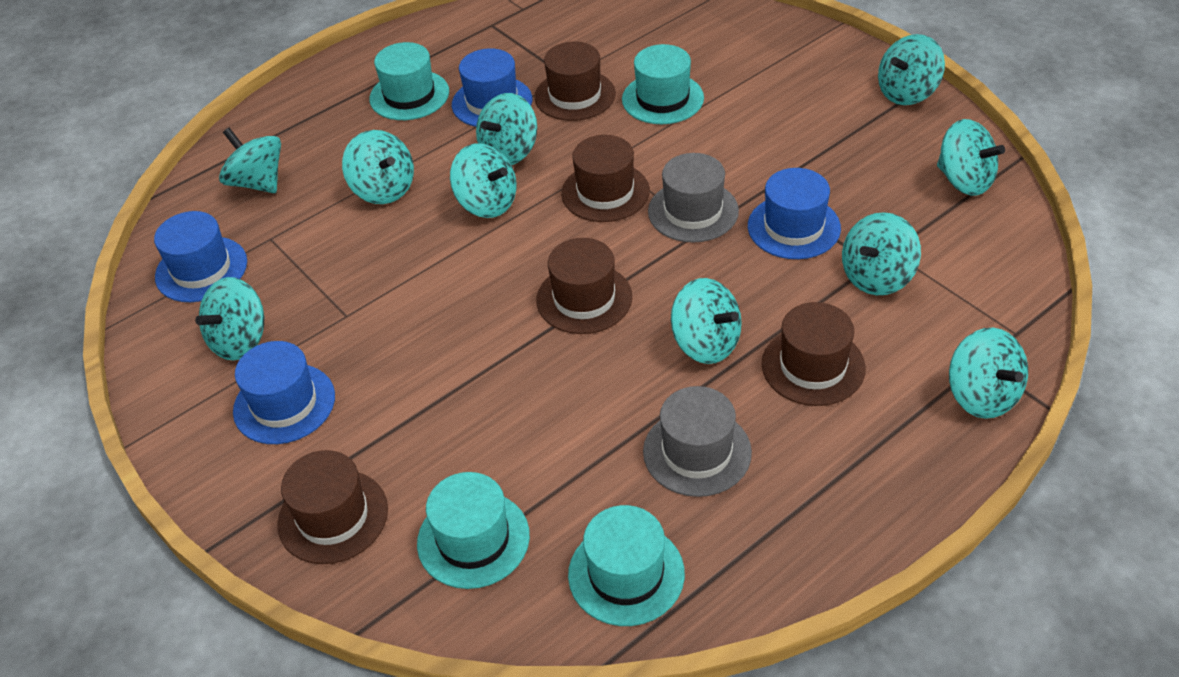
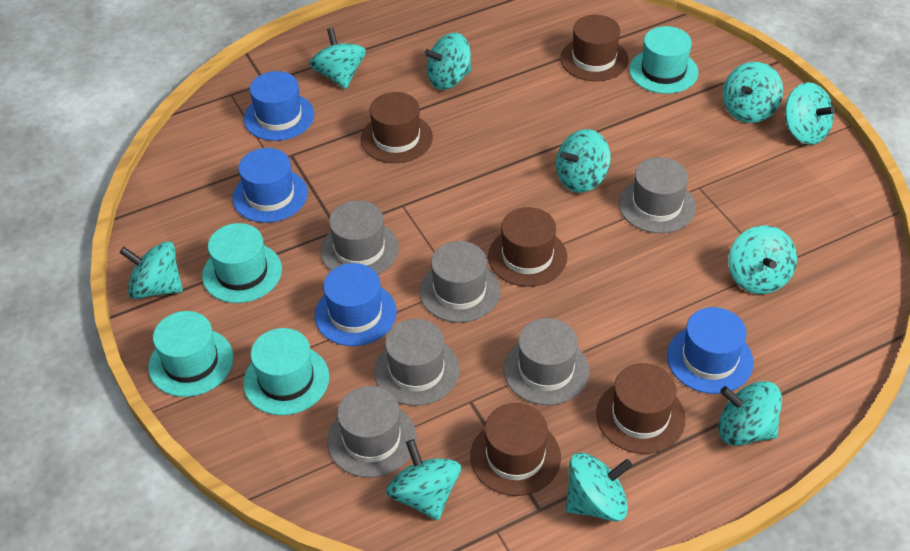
grey hat: [643,386,752,497] [648,153,739,243] = 2 -> [320,200,399,274] [327,386,417,478] [374,319,460,406] [420,241,500,322] [504,318,589,405] [619,157,696,233] = 6

